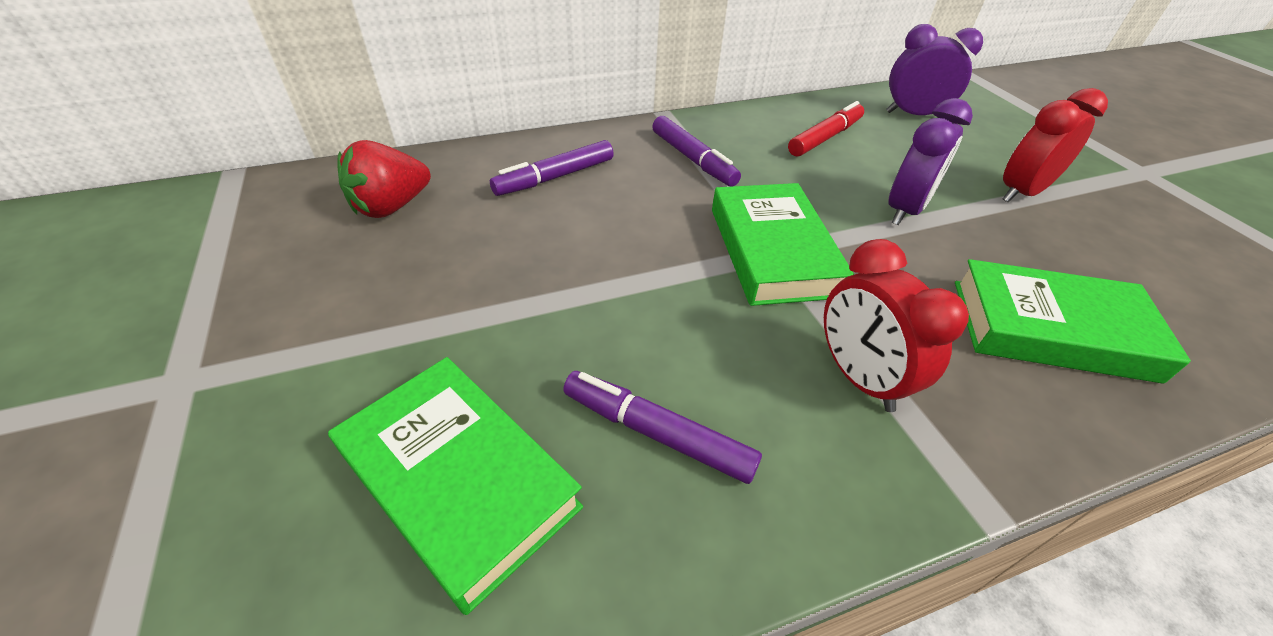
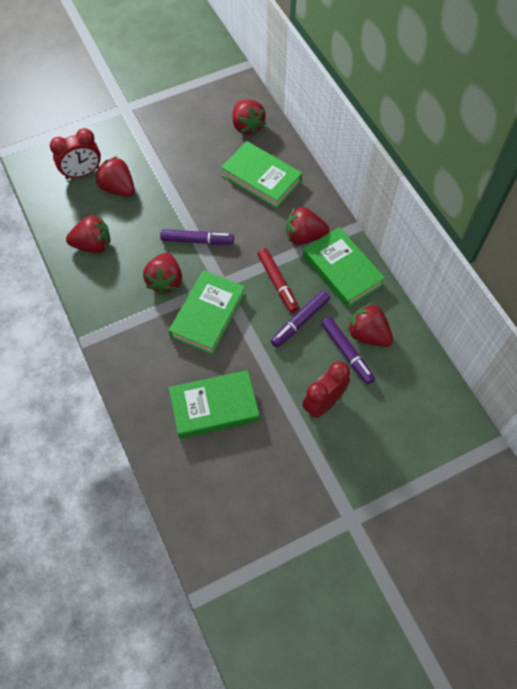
green book: [328,357,583,615] [712,183,854,306] [955,259,1191,384] = 3 -> [169,270,245,355] [169,370,260,439] [221,141,302,209] [303,227,385,308] = 4
purple clock: [886,24,983,118] [888,98,973,225] = 2 -> none = 0
red strawberry: [338,140,431,218] = 1 -> [66,215,111,253] [95,156,135,197] [143,253,182,295] [232,100,266,135] [286,206,329,245] [347,303,393,347] = 6

